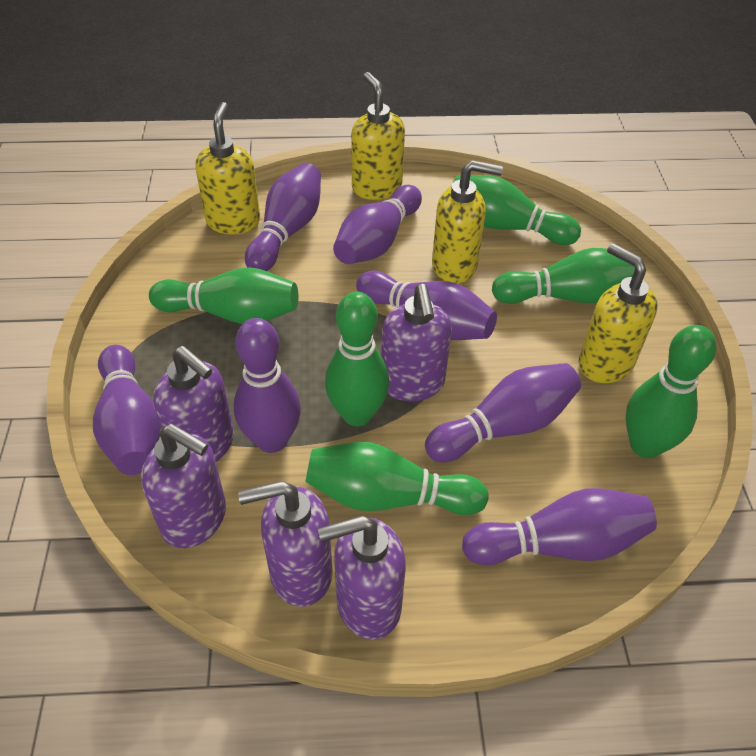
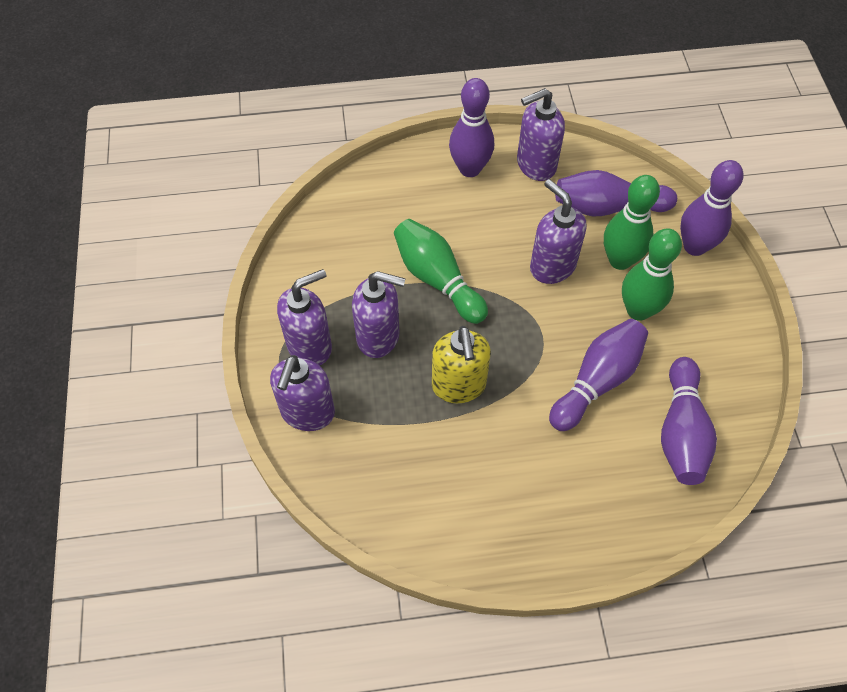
green bowling pin: [149,267,298,324] [306,442,488,515] [325,292,389,426] [453,175,581,245] [492,248,635,304] [625,325,716,458] = 6 -> [394,219,488,324] [604,175,660,270] [622,228,682,321] = 3
purple bowling pin: [93,345,161,475] [234,318,301,453] [245,163,321,271] [333,185,422,264] [356,270,497,340] [425,363,581,462] [462,488,657,565] = 7 -> [449,78,494,177] [549,319,648,431] [555,170,677,216] [661,357,717,485] [680,160,743,256] = 5
yellow soap dispenser: [195,102,260,235] [351,72,405,200] [432,160,503,283] [579,243,658,383] = 4 -> [432,326,491,403] = 1

